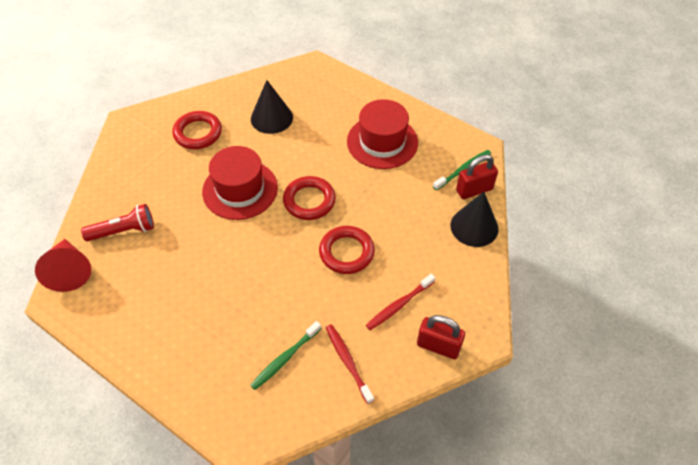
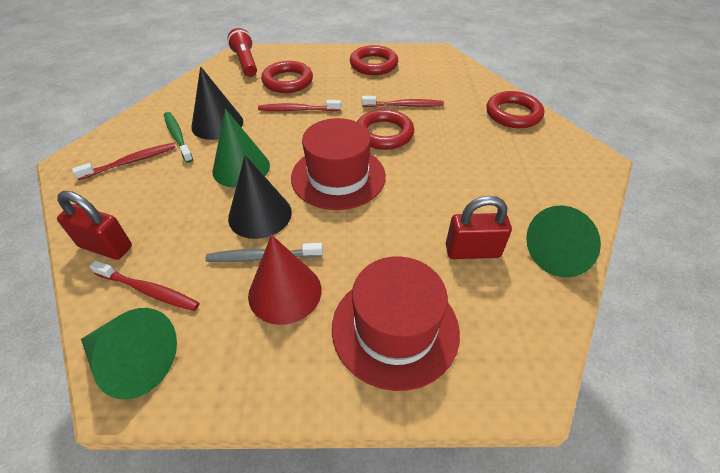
green cone: none = 0 -> [81,308,177,399] [212,109,270,188] [526,205,601,277] = 3
green toothbrush: [250,321,321,390] [433,150,491,191] = 2 -> [164,112,193,163] = 1
grey toothbrush: none = 0 -> [206,243,323,262] = 1
red ring: [173,111,222,149] [283,176,336,220] [319,226,375,274] = 3 -> [261,61,313,93] [350,45,398,75] [357,109,414,150] [486,91,544,128] = 4
red toothbrush: [326,324,374,404] [366,274,435,330] = 2 -> [72,143,175,180] [89,260,199,311] [258,100,341,111] [362,96,444,107] = 4

